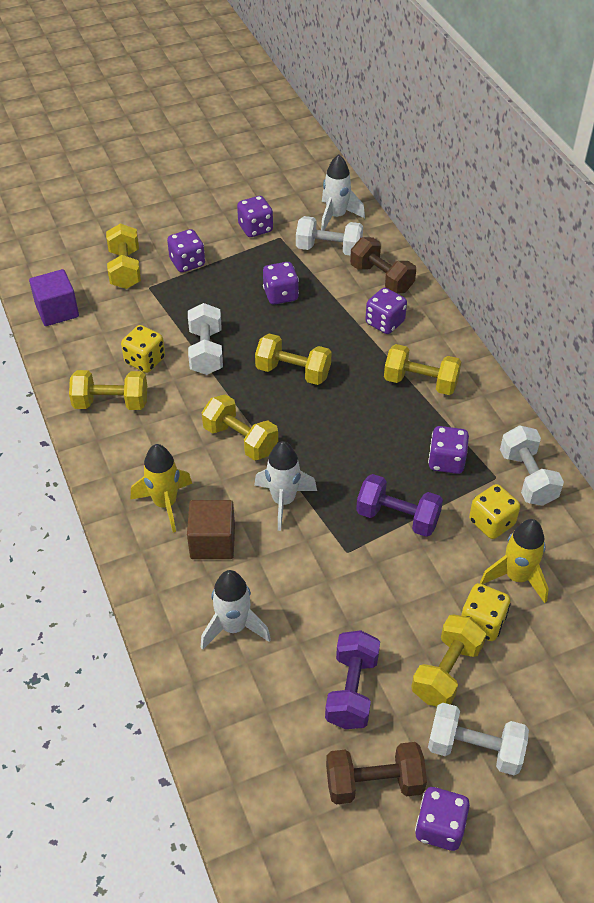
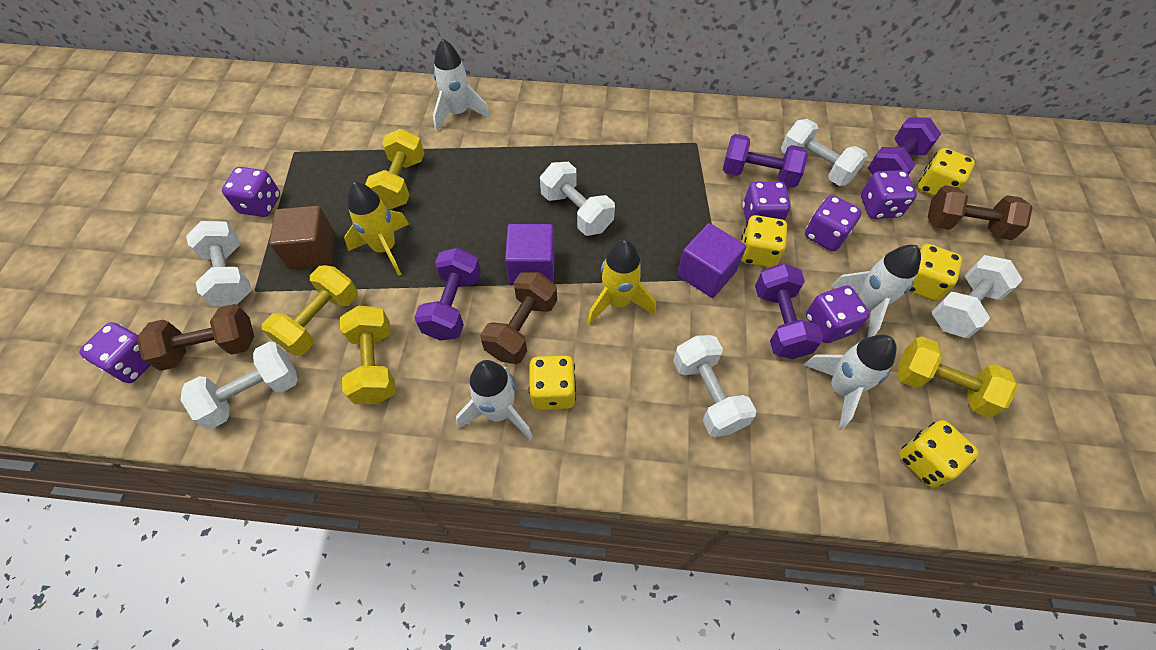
brown dumbbell: [326,742,427,804] [350,237,416,294] = 2 -> [136,304,254,371] [480,272,557,364] [928,185,1033,240] = 3
purple cube: [29,269,79,326] = 1 -> [505,224,555,285] [677,223,746,298] = 2
purple dumbbell: [325,630,380,729] [356,474,443,537] = 2 -> [414,248,481,341] [723,134,808,188] [755,263,823,359] [868,118,941,174] = 4
white dumbbell: [188,303,223,375] [296,216,363,256] [428,703,529,775] [500,425,564,506] = 4 -> [181,342,298,429] [186,221,252,306] [540,162,615,236] [673,335,756,437] [781,119,868,186] [932,255,1023,338] = 6
white rocket: [201,570,271,650] [254,441,317,531] [321,154,365,231] = 3 -> [433,39,490,131] [456,360,533,440] [804,335,897,429] [831,245,921,338] = 4
yellow dice: [121,325,165,373] [461,583,511,641] [469,484,520,539] = 3 -> [529,356,576,410] [741,215,787,268] [899,420,979,488] [908,244,962,301] [918,148,975,196] = 5
yellow dumbbell: [69,370,147,410] [106,223,141,289] [201,394,278,461] [255,333,332,385] [384,344,461,395] [411,614,487,707] = 6 -> [262,265,358,356] [340,305,396,404] [365,129,424,209] [897,336,1018,418] = 4

